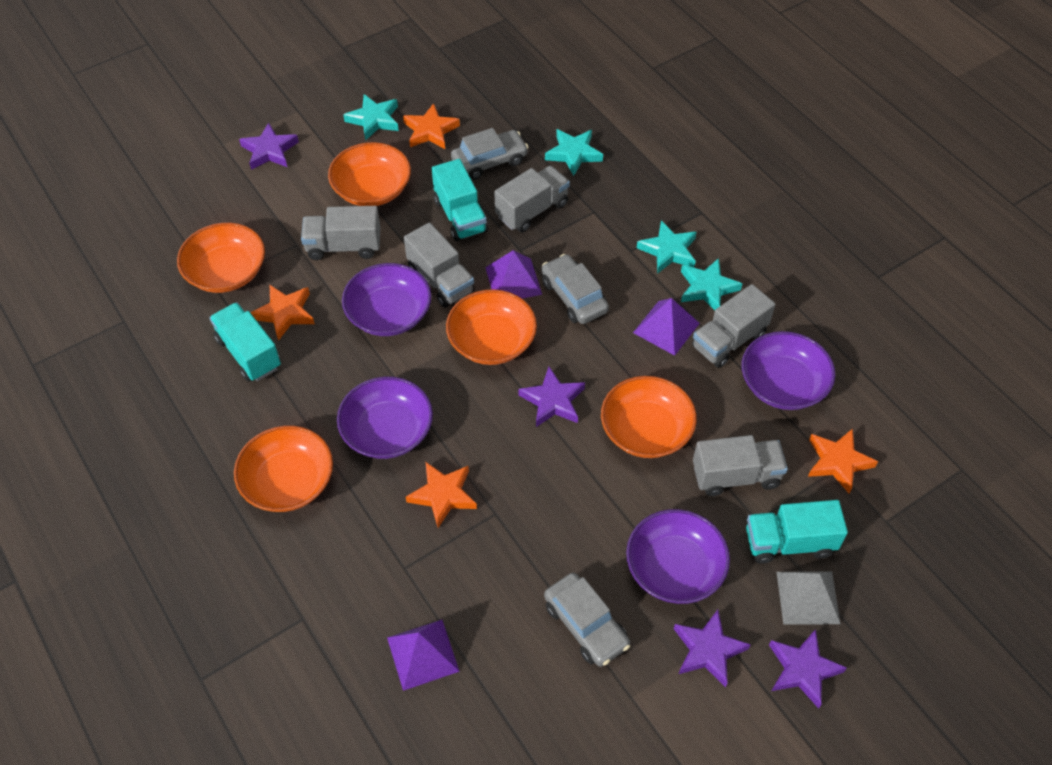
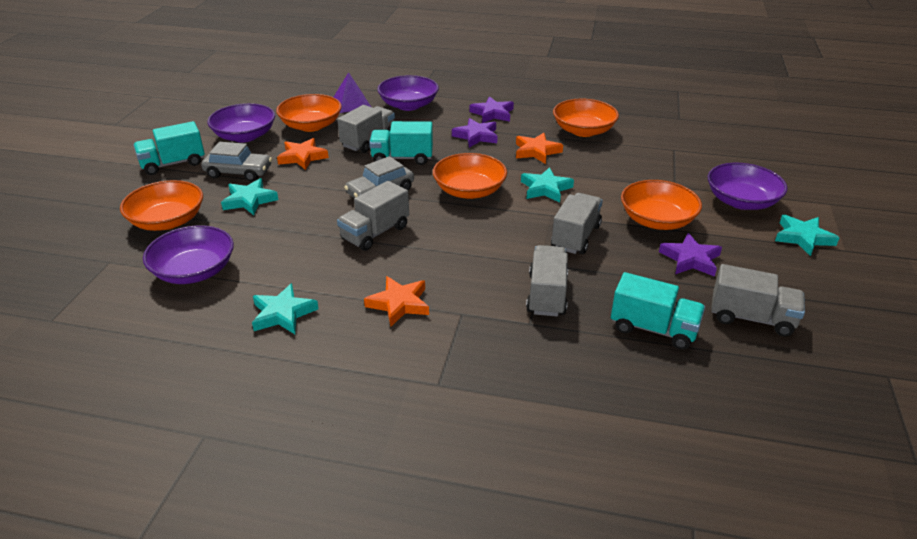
grey car: [451,128,529,180] [541,254,609,324] [544,573,630,667] = 3 -> [201,142,272,182] [344,156,414,198] = 2
grey pyramid: [777,572,841,624] = 1 -> none = 0
orange star: [250,284,315,341] [403,103,460,149] [406,462,477,528] [808,429,878,494] = 4 -> [277,138,329,170] [364,276,429,326] [516,133,563,164] = 3
purple pyramid: [387,620,460,691] [485,250,542,299] [633,298,700,356] = 3 -> [334,72,371,113] = 1
purple star: [239,123,299,170] [518,367,585,427] [674,610,751,687] [769,629,847,709] = 4 -> [452,118,498,148] [470,96,514,123] [659,233,722,277] = 3

